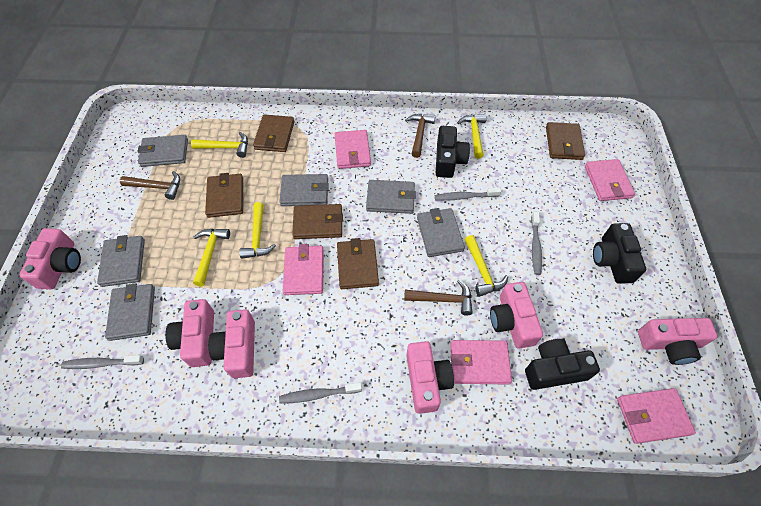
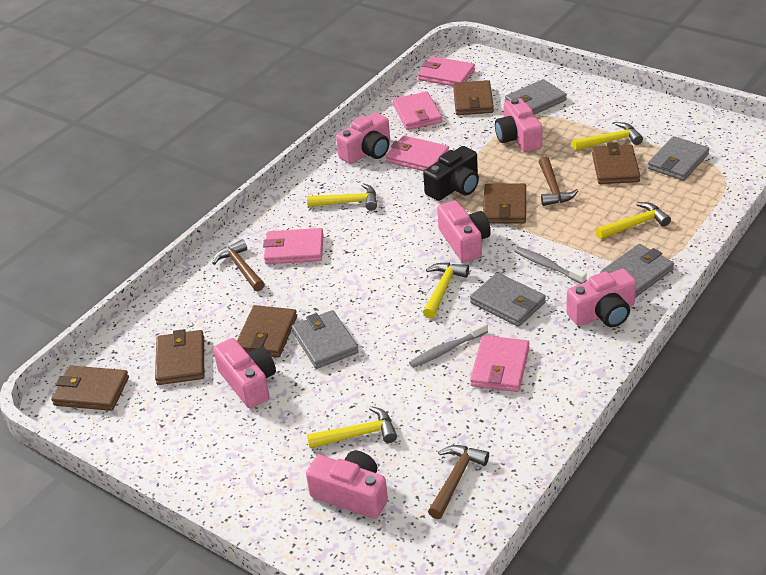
black camera: [436,126,470,178] [525,339,600,390] [593,223,646,284] = 3 -> [423,146,479,201] = 1
brown wallet: [205,173,243,218] [253,114,294,152] [292,204,343,239] [337,238,379,289] [546,122,585,160] = 5 -> [51,365,129,411] [155,329,204,385] [237,305,297,358] [453,80,494,115] [483,183,526,224] [592,143,640,184] = 6
grey toothbrush: [61,355,144,369] [279,382,362,404] [435,187,501,201] [531,211,542,275] = 4 -> [409,321,488,368] [514,247,587,284] = 2
grey wallet: [97,235,145,287] [105,283,155,341] [137,135,188,167] [279,174,329,206] [366,180,416,214] [417,208,465,257] = 6 -> [292,310,359,369] [470,273,546,327] [505,79,567,115] [600,244,674,298] [648,136,709,181] = 5

